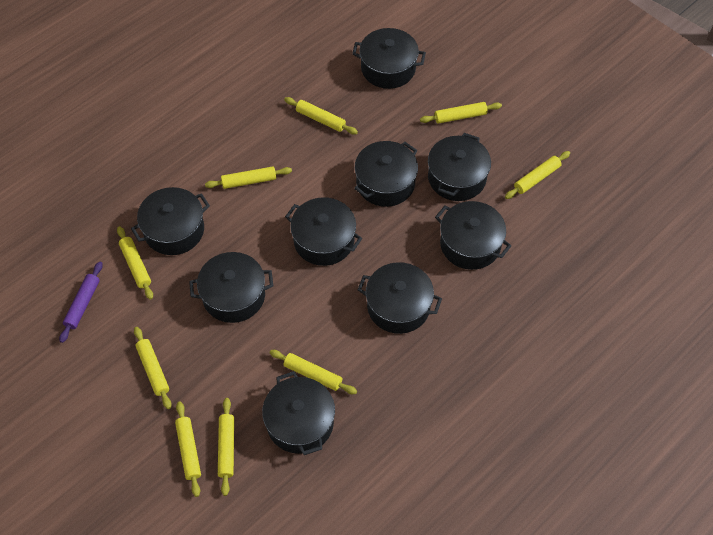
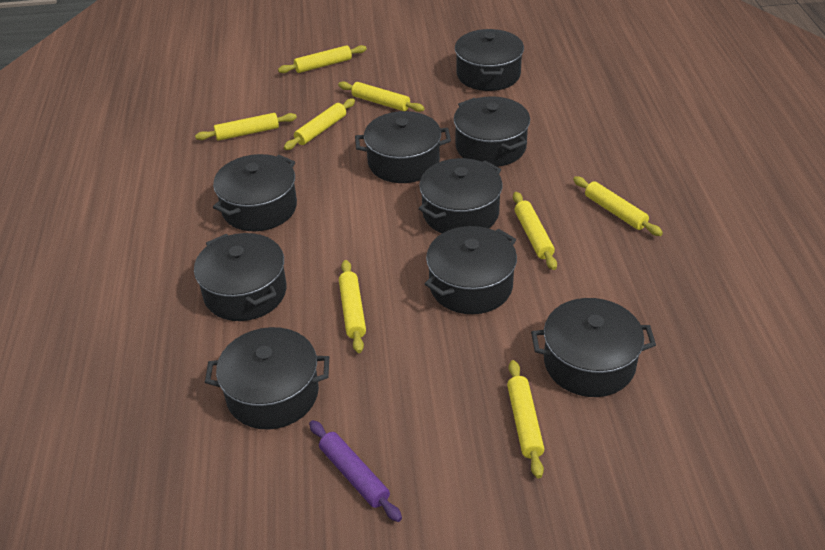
yellow rolling pin: [117,226,153,300] [134,327,171,409] [175,401,201,497] [205,166,292,189] [218,398,234,496] [269,350,357,394] [284,97,358,135] [420,102,502,124] [505,151,570,199] = 9 -> [195,113,297,141] [278,45,367,73] [284,99,355,150] [338,81,425,112] [339,260,366,353] [507,360,544,478] [513,192,557,270] [573,176,663,236] = 8

